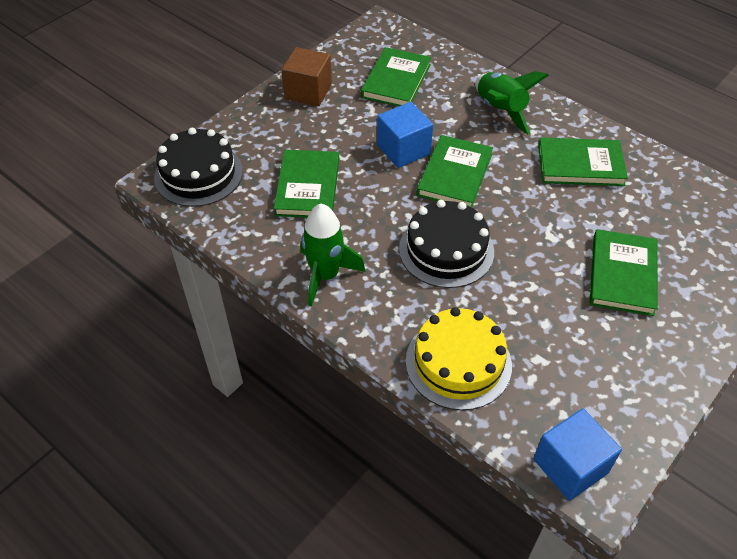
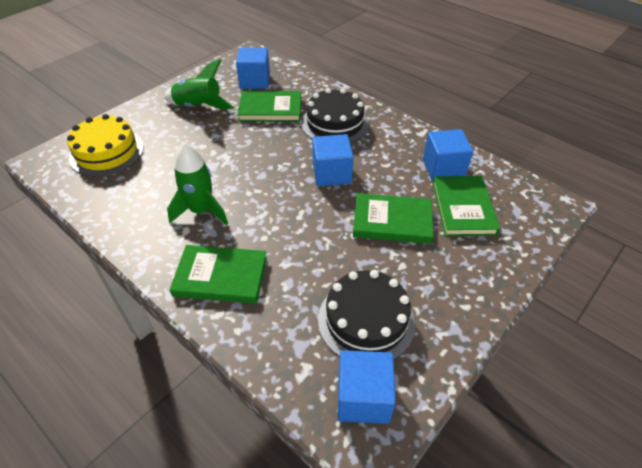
blue cube: [377,102,433,168] [534,408,622,501] = 2 -> [236,48,270,89] [312,134,353,187] [338,350,396,424] [423,129,473,181] = 4
brown cube: [282,47,332,106] = 1 -> none = 0
green book: [274,150,339,218] [361,47,431,107] [417,135,493,207] [538,138,628,186] [590,229,658,316] = 5 -> [169,245,267,304] [237,91,301,122] [353,193,433,244] [432,176,500,236] = 4

